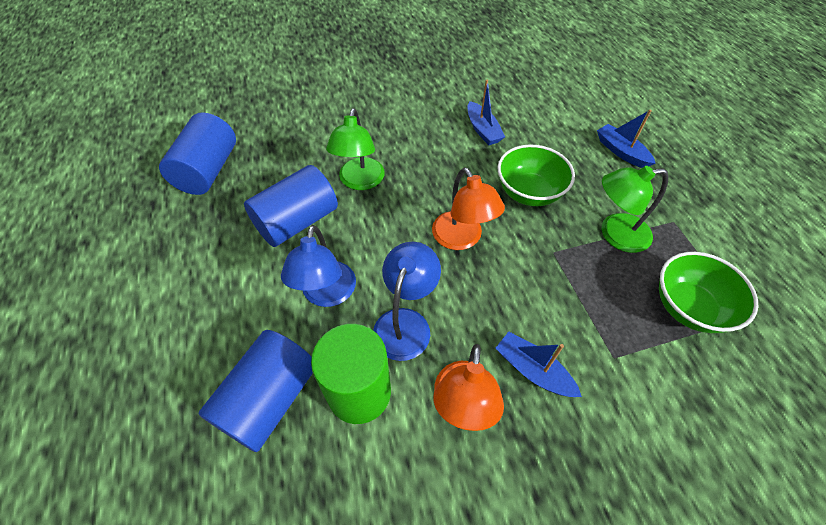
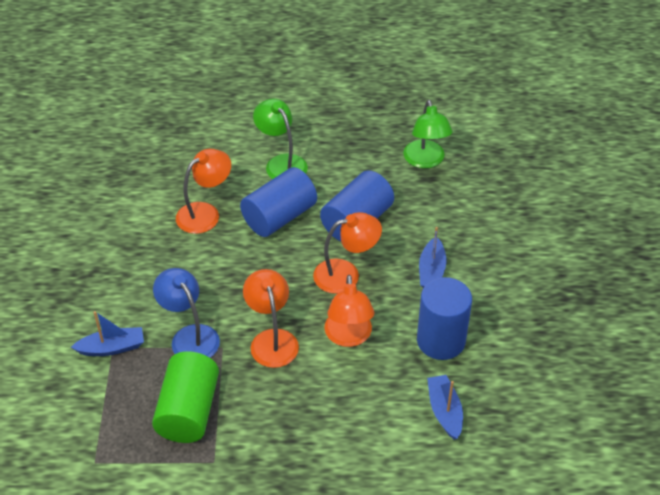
blue lamp: [281,225,356,307] [373,242,441,361] = 2 -> [153,268,220,358] = 1
green bowl: [498,144,575,206] [659,252,759,333] = 2 -> none = 0
orange lamp: [432,168,505,250] [433,344,504,431] = 2 -> [176,149,231,234] [243,269,299,368] [313,212,382,294] [324,275,374,347] = 4

